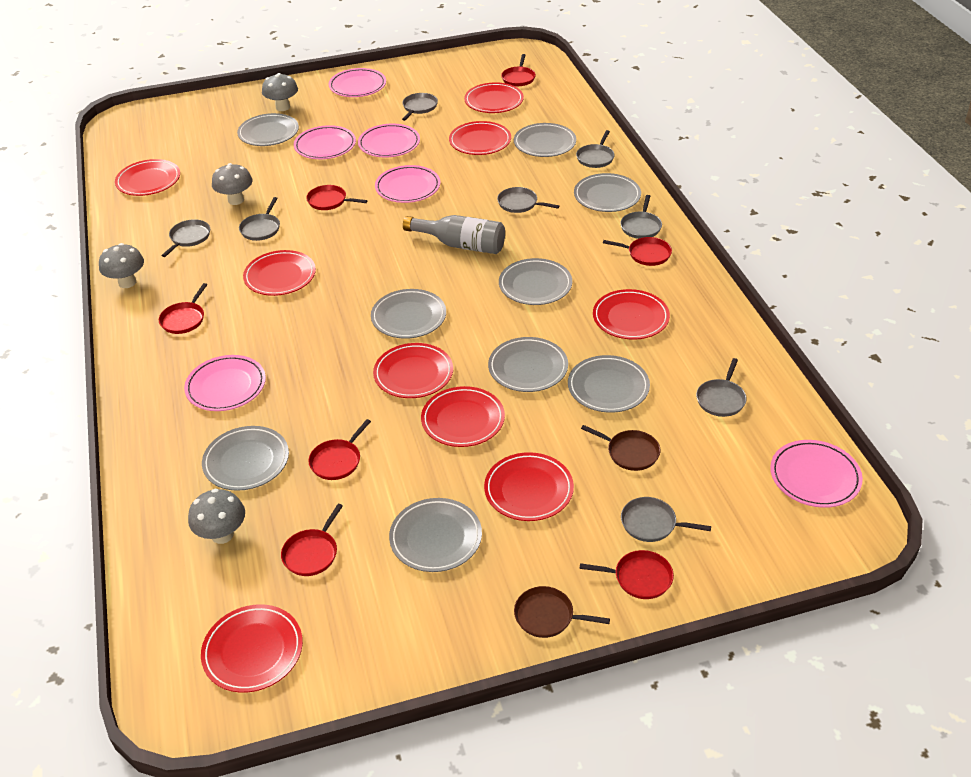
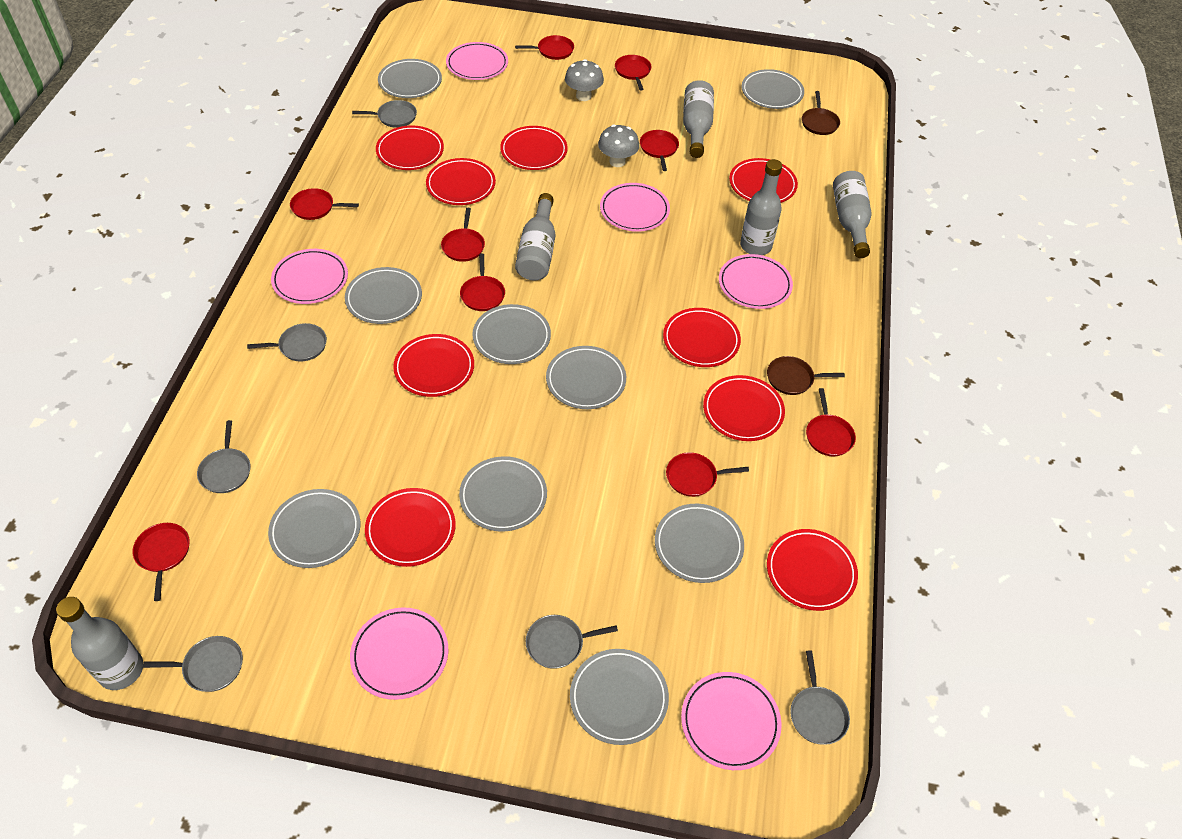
grey bottle: [403,215,505,254] = 1 -> [56,597,143,690] [515,193,555,280] [683,80,714,158] [740,159,782,255] [833,171,872,258] = 5
grey mushroom: [99,243,144,288] [188,489,245,544] [212,163,253,205] [262,73,298,111] = 4 -> [565,59,604,101] [598,125,639,167] = 2
grey pan: [161,219,210,257] [239,197,280,241] [402,93,438,121] [497,187,559,213] [576,130,615,168] [620,195,662,239] [621,497,711,542] [696,358,747,417] = 8 -> [143,636,243,692] [197,420,251,493] [247,323,327,362] [352,100,417,127] [526,615,618,669] [790,651,850,745] = 6
red pan: [159,283,207,334] [281,504,343,576] [306,185,367,210] [308,419,371,480] [501,54,536,86] [580,550,674,599] [603,237,672,266] = 7 -> [132,523,190,601] [290,188,359,220] [441,208,485,262] [460,253,505,311] [515,35,574,60] [615,55,652,90] [640,130,679,171] [666,452,749,497] [806,388,856,456] = 9

